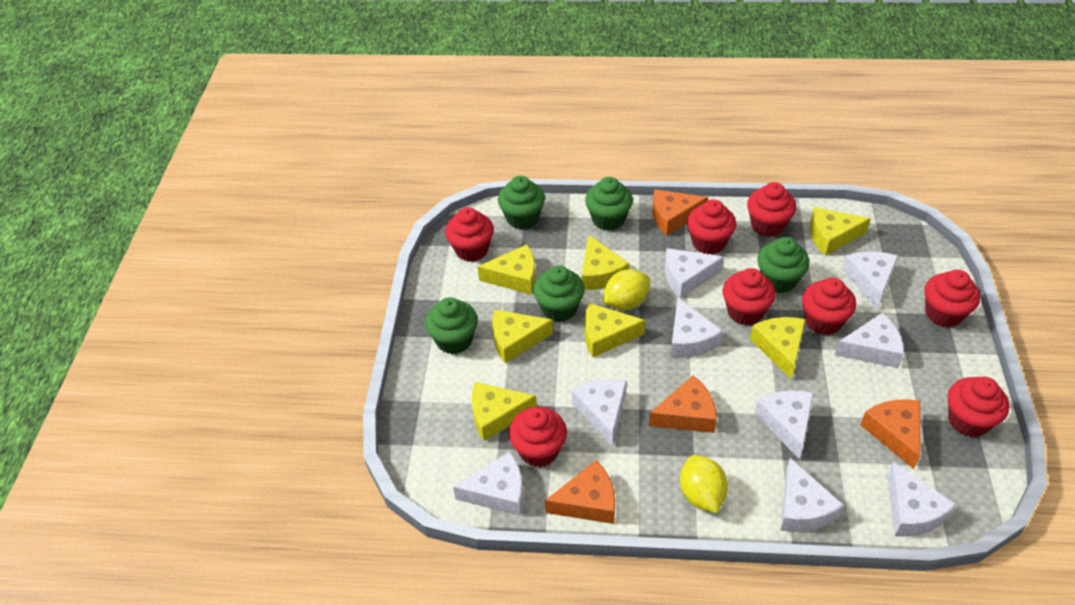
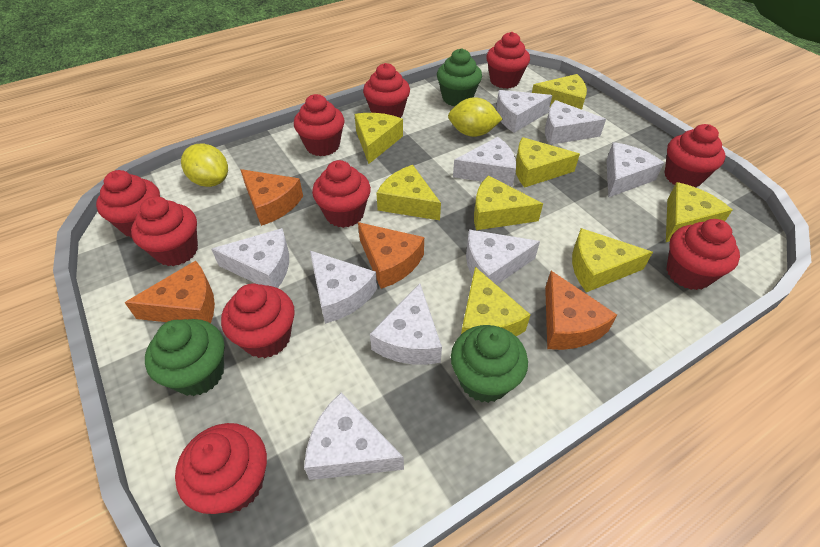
green cupcake: [425,297,478,354] [498,176,545,229] [533,265,585,322] [585,177,633,231] [757,237,809,293] = 5 -> [145,319,224,396] [437,48,482,106] [451,325,528,403] = 3
red cupcake: [445,207,494,262] [509,407,567,467] [687,199,736,254] [723,268,776,325] [747,182,796,237] [802,278,856,335] [924,270,980,328] [948,377,1009,437] = 8 -> [96,170,160,238] [131,196,198,266] [175,423,267,514] [221,284,295,358] [294,94,345,156] [312,160,371,228] [363,63,410,118] [486,32,530,89] [665,124,725,187] [667,219,740,290] = 10
yellow cheese: [472,382,537,441] [478,244,536,295] [492,310,553,364] [581,235,630,290] [585,303,646,357] [750,317,806,379] [810,207,871,256] = 7 -> [355,113,403,164] [376,165,441,220] [461,267,531,337] [474,176,543,230] [516,137,580,188] [532,74,587,110] [572,228,653,292] [666,182,732,242] = 8

